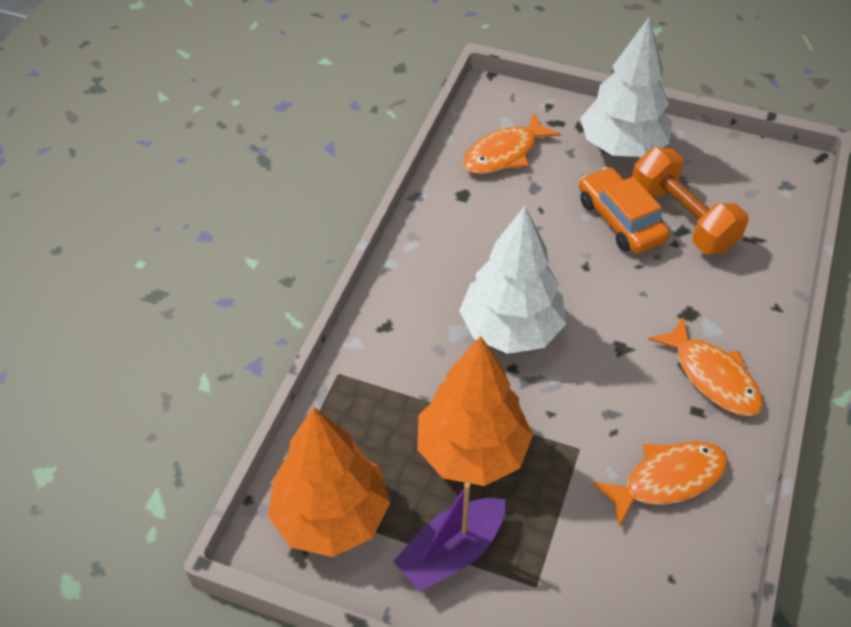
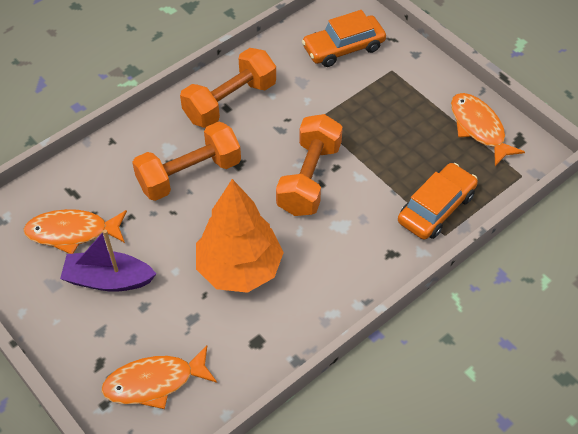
orange car: [579,167,670,254] = 1 -> [302,10,386,67] [398,163,478,240] = 2
orange dumbbell: [632,147,748,254] = 1 -> [132,122,241,201] [180,48,276,128] [276,114,343,216] = 3
orange tree: [268,407,390,557] [417,336,533,486] = 2 -> [196,179,284,293] = 1
white tree: [459,206,566,354] [580,17,672,157] = 2 -> none = 0

